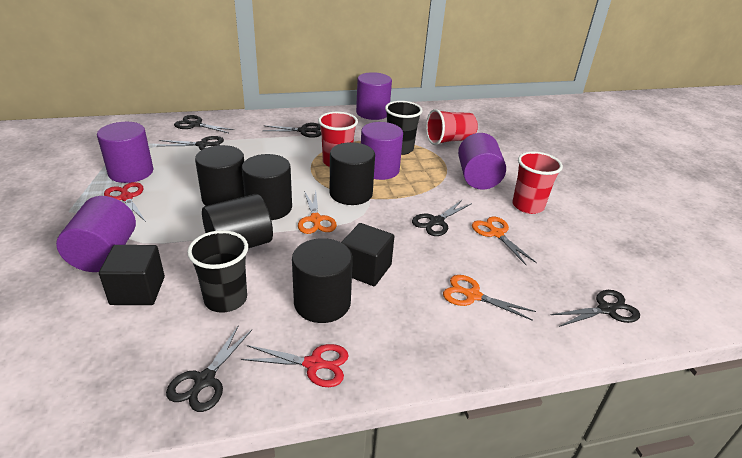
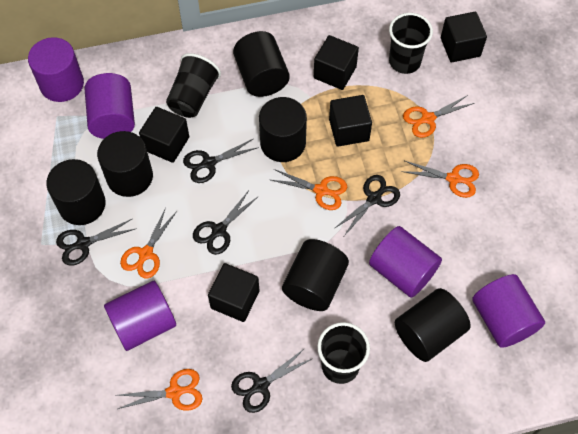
black cube: [99,245,165,305] [341,223,394,286] = 2 -> [139,107,189,163] [208,263,260,322] [314,35,359,90] [329,95,372,147] [441,12,487,62] = 5
black cup: [187,230,248,313] [385,101,423,155] = 2 -> [166,53,221,118] [317,322,370,384] [389,13,433,74] = 3
black cylinder: [195,145,245,206] [202,194,273,248] [242,154,292,220] [292,238,353,323] [330,142,375,205] = 5 -> [46,159,106,225] [97,131,153,197] [233,31,290,97] [259,97,307,162] [282,239,349,311] [395,288,471,362] = 6
black scissors: [159,136,224,150] [166,326,252,412] [174,115,234,133] [262,123,321,138] [412,200,472,236] [551,290,640,327] = 6 -> [56,219,135,265] [183,139,259,183] [193,190,259,255] [231,348,312,413] [335,175,400,236] = 5
orange scissors: [298,191,337,234] [443,275,536,321] [472,217,537,265] = 3 -> [116,369,202,411] [120,207,177,278] [271,169,347,210] [401,161,479,198] [403,95,475,138] = 5
red cup: [318,112,358,167] [426,109,478,145] [512,151,563,214] = 3 -> none = 0
red scissors: [104,182,146,222] [241,344,349,387] = 2 -> none = 0

